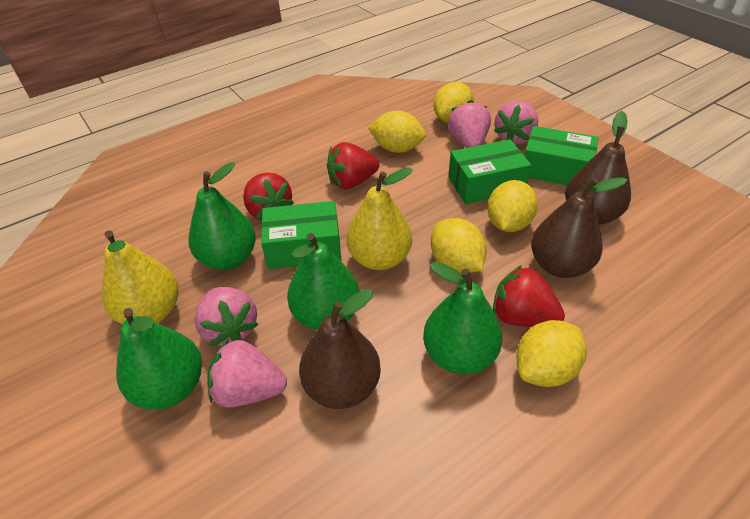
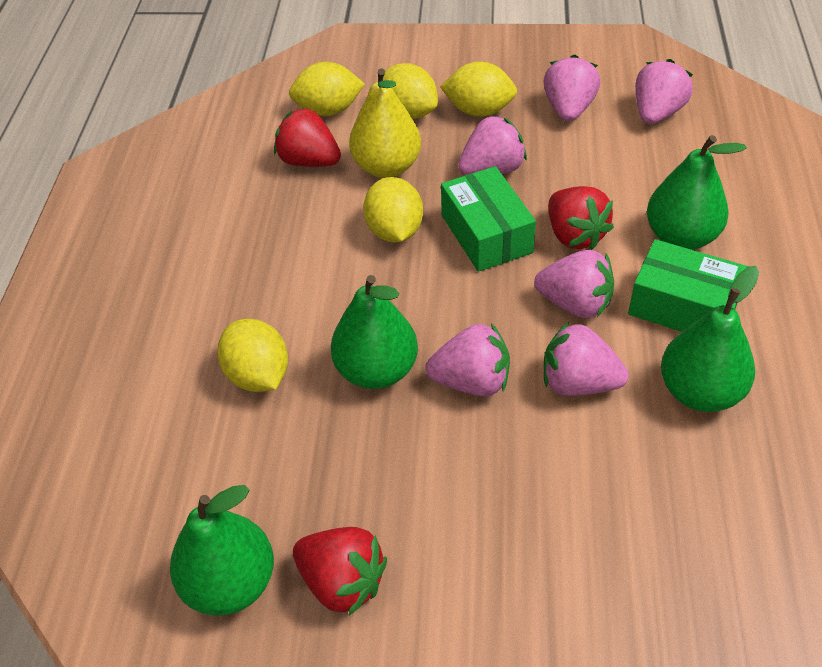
brown pear: [299,289,381,409] [531,177,627,278] [565,111,631,225] = 3 -> none = 0
green box: [261,201,341,269] [448,139,531,204] [524,126,598,185] = 3 -> [441,166,536,272] [628,239,748,332] = 2
pink strawberry: [195,287,258,346] [208,339,287,408] [448,100,491,148] [494,101,538,145] = 4 -> [425,323,510,396] [458,115,527,176] [534,250,614,318] [543,55,600,122] [544,322,629,396] [635,59,693,124] = 6
yellow pear: [102,230,179,324] [347,167,413,270] = 2 -> [349,69,421,178] = 1

